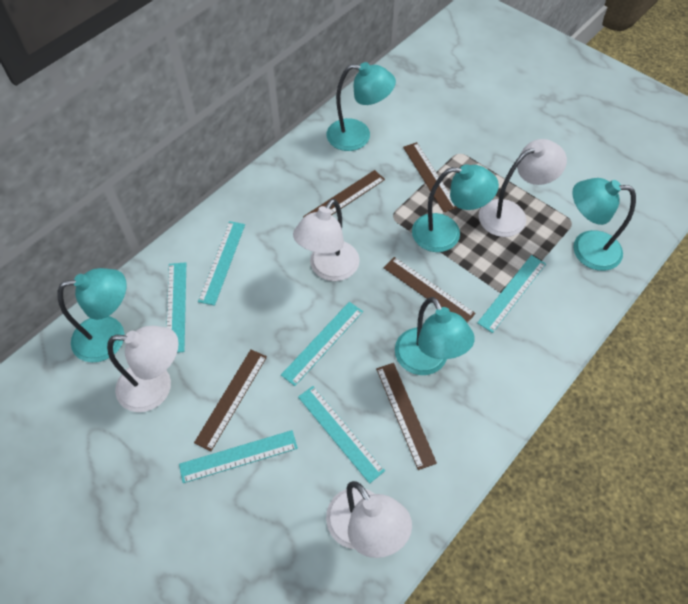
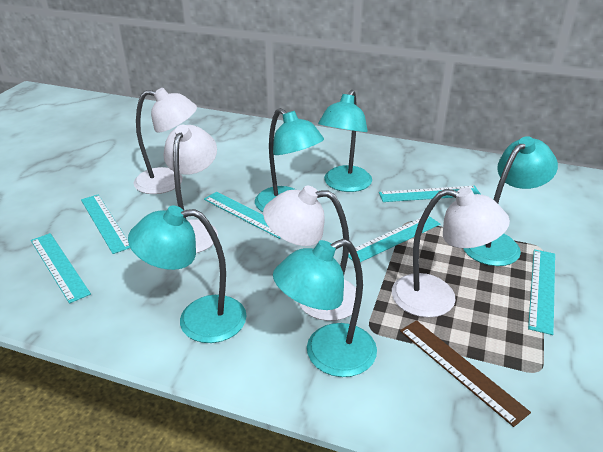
brown ruler: [194,350,267,451] [303,170,385,218] [376,363,437,470] [384,257,476,323] [403,142,458,212] = 5 -> [400,320,531,427] = 1

